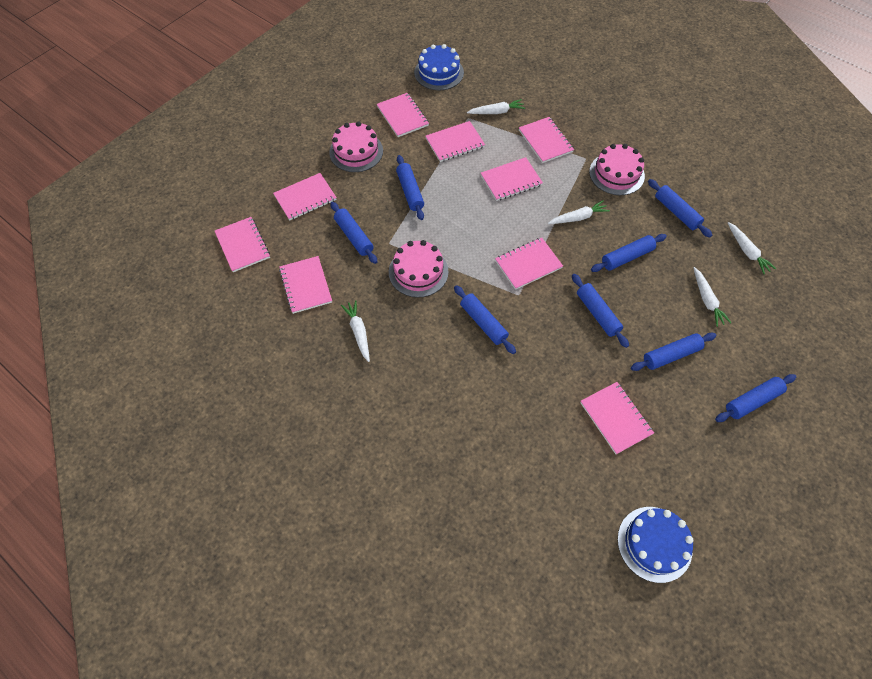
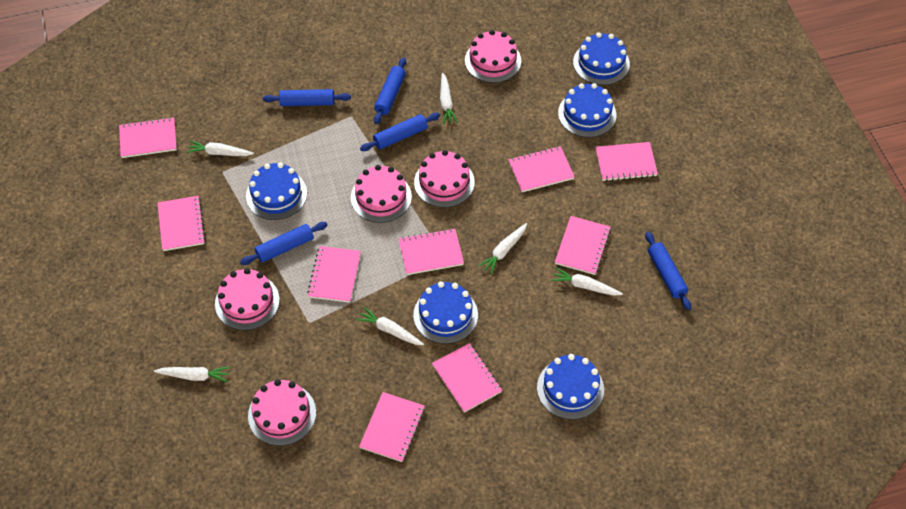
blue cake: [414,44,464,90] [618,507,693,583] = 2 -> [246,163,307,220] [413,281,478,344] [537,354,604,420] [558,83,616,137] [573,32,630,85] = 5
blue rolling pin: [330,202,377,264] [396,155,424,220] [454,285,516,354] [572,274,629,348] [591,234,667,272] [631,333,716,371] [648,179,712,237] [715,374,796,422] = 8 -> [240,222,327,265] [263,89,351,106] [360,113,440,151] [374,57,406,124] [645,232,691,310] = 5
pink cake: [329,121,383,172] [389,240,449,298] [589,144,645,195] = 3 -> [215,268,280,330] [248,379,316,446] [351,165,412,223] [414,150,475,208] [465,30,521,83] = 5
white carrot: [341,300,370,362] [467,99,525,114] [548,200,610,224] [694,267,732,327] [728,222,776,275] = 5 -> [154,366,230,382] [186,141,254,156] [356,307,424,345] [440,73,458,124] [478,223,527,274] [551,267,623,296] = 6

